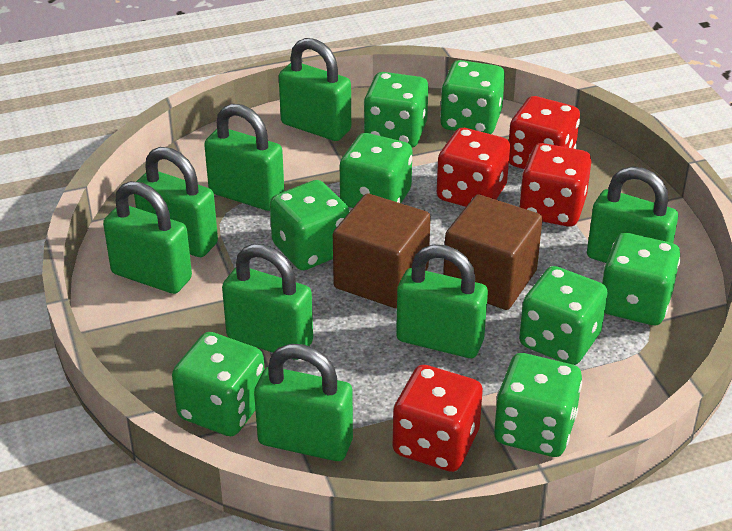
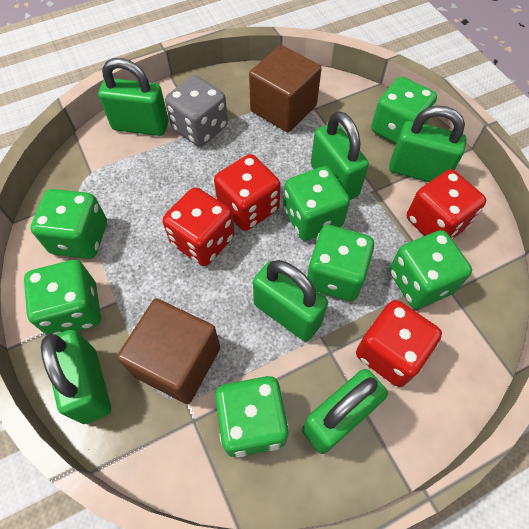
green dice: [172,332,264,436] [270,180,350,270] [340,133,413,208] [364,72,428,148] [440,60,505,134] [494,353,582,457] [519,266,608,365] [602,233,680,325] = 8 -> [24,260,101,335] [31,189,107,259] [215,376,289,458] [283,166,350,241] [307,225,374,301] [371,77,437,144] [389,230,472,309] = 7
green padlock: [103,181,192,294] [134,147,218,257] [204,104,284,211] [222,244,313,360] [254,344,353,461] [279,38,351,141] [396,245,488,358] [587,166,678,263] = 8 -> [41,330,111,424] [98,58,169,136] [253,260,328,342] [302,369,388,454] [311,111,369,200] [389,106,467,182] = 6
grey dice: none = 0 -> [165,75,228,146] = 1

